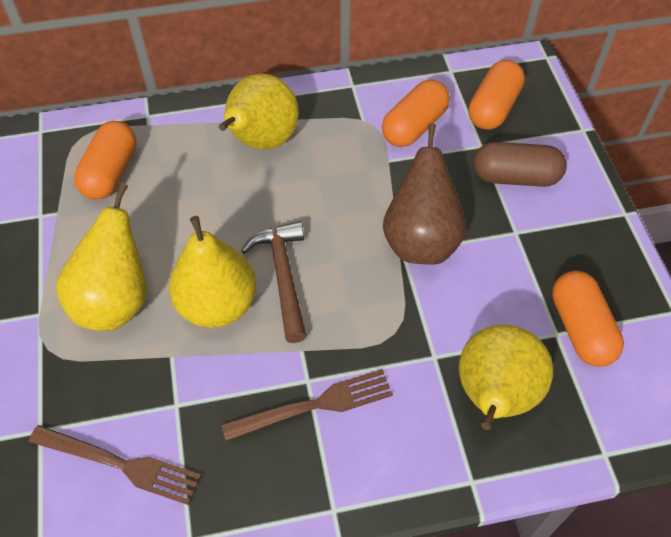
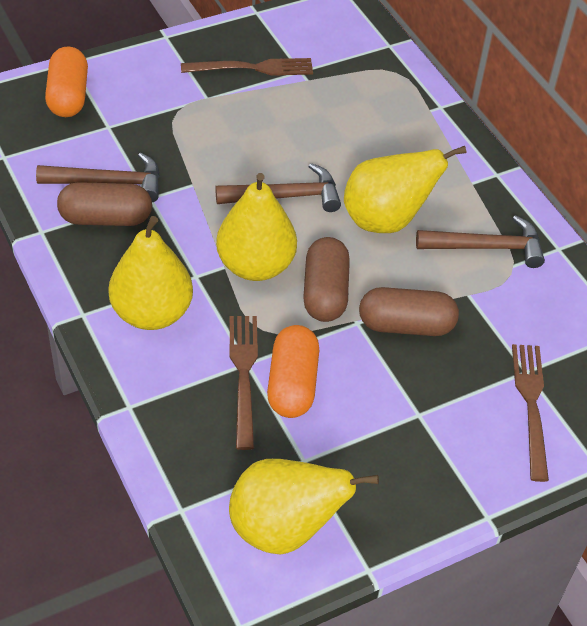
brown capsule: [474,142,567,187] = 1 -> [57,182,152,226] [303,237,350,322] [359,287,459,336] = 3
brown fork: [29,425,201,505] [221,369,393,441] = 2 -> [181,58,313,76] [230,316,258,450] [512,344,549,482] = 3
brown hammer: [241,221,307,343] = 1 -> [36,153,160,202] [215,163,341,212] [416,215,545,268] = 3
brown pear: [383,123,466,265] = 1 -> none = 0
orange capsule: [74,121,136,200] [382,80,450,147] [468,60,525,130] [552,271,624,367] = 4 -> [45,46,88,117] [267,325,319,418] = 2

